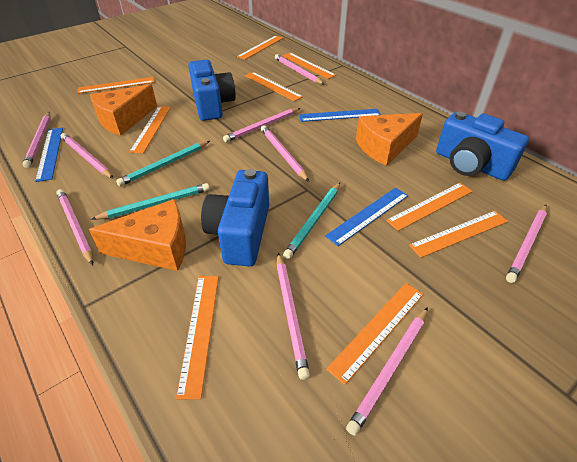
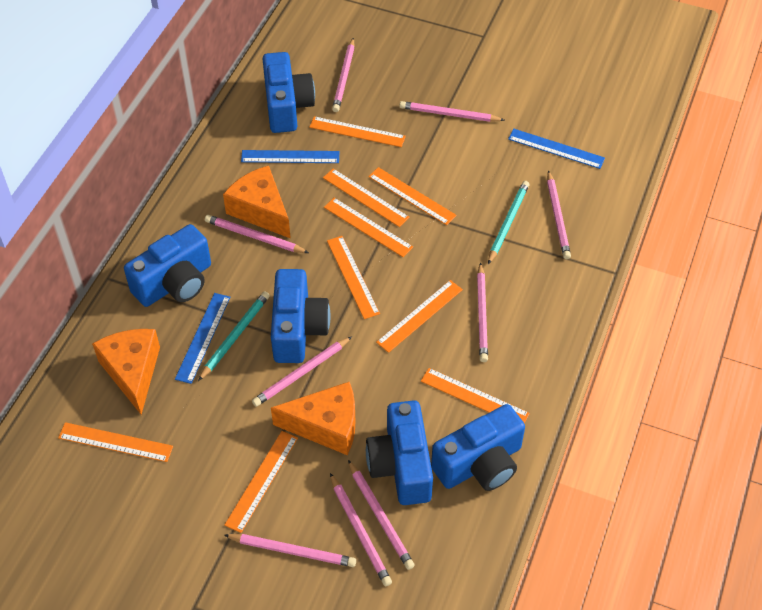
blue camera: [188,60,236,121] [201,169,269,266] [436,111,529,181] = 3 -> [124,224,211,307] [262,52,315,133] [271,269,330,363] [366,400,433,505] [431,404,525,491] = 5
turquoise pencil: [91,183,210,220] [116,141,210,186] [283,183,340,259] = 3 -> [198,291,270,381] [488,181,529,264] = 2

